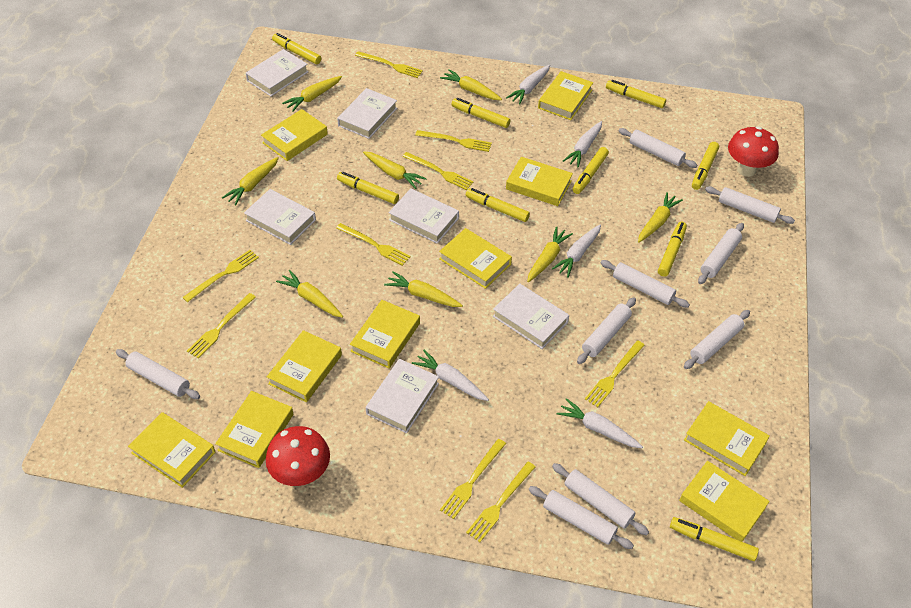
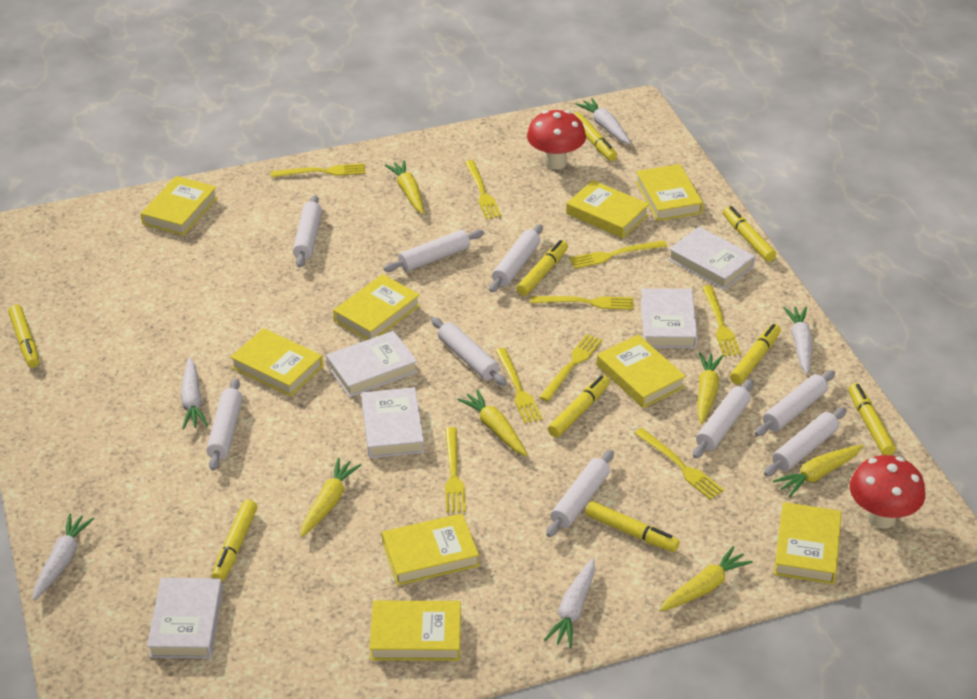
white book: [244,189,316,245] [246,49,308,96] [337,88,397,139] [366,359,439,433] [389,189,459,244] [493,284,569,349] = 6 -> [147,578,223,658] [326,331,418,397] [361,387,424,458] [641,288,698,348] [668,227,755,290] = 5
yellow book: [128,412,215,488] [215,391,293,468] [261,109,328,161] [267,330,342,402] [350,300,420,368] [439,228,512,289] [506,157,573,206] [538,71,593,120] [679,461,770,542] [684,401,770,476] = 10 -> [141,176,218,236] [230,328,323,397] [333,274,420,340] [369,601,461,661] [382,513,479,586] [566,180,650,238] [597,335,686,408] [636,164,703,221] [774,502,842,584] = 9
yellow carrot: [222,157,279,205] [276,270,343,318] [282,76,342,112] [363,151,427,189] [384,271,463,307] [440,69,502,100] [527,226,573,282] [638,192,683,243] = 8 -> [301,458,361,537] [385,160,424,214] [457,389,527,456] [660,546,753,611] [697,352,723,424] [773,445,863,497] = 6

